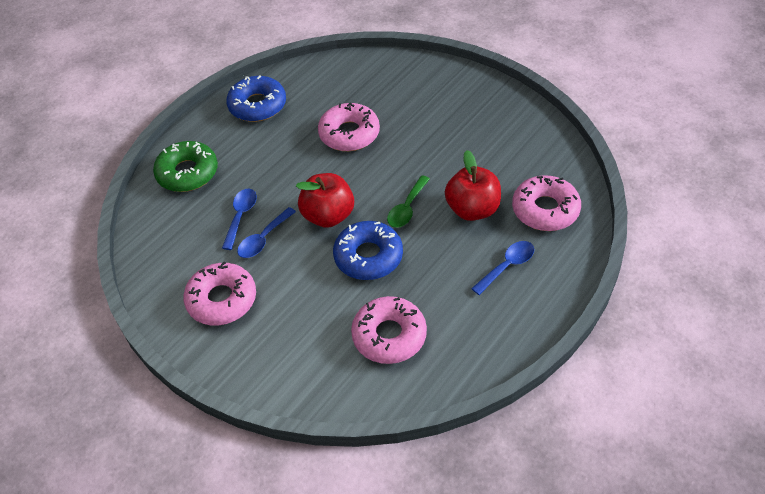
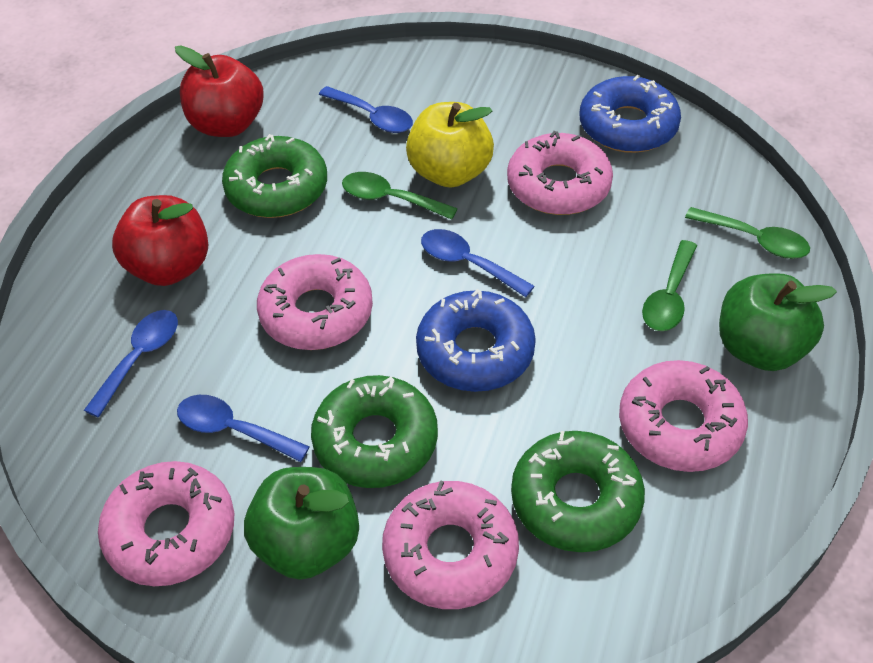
blue spoon: [222,189,257,250] [237,207,296,258] [471,241,534,295] = 3 -> [84,310,178,417] [177,395,310,462] [319,86,413,133] [421,229,535,297] = 4
green apple: none = 0 -> [244,467,359,580] [719,273,837,371] = 2
green donut: [153,141,218,192] = 1 -> [222,134,327,218] [311,375,438,488] [511,431,645,552] = 3
green spoon: [387,175,430,228] = 1 -> [342,172,458,220] [642,240,697,331] [685,207,810,259] = 3
pink donut: [183,262,256,325] [318,102,380,151] [351,296,427,364] [512,175,581,231] = 4 -> [98,461,234,586] [257,254,373,350] [382,480,519,609] [507,131,613,215] [619,360,748,472] = 5
yellow apple: none = 0 -> [406,102,494,188] = 1

